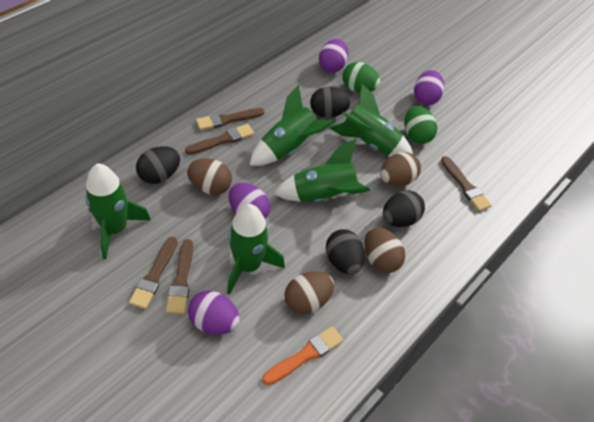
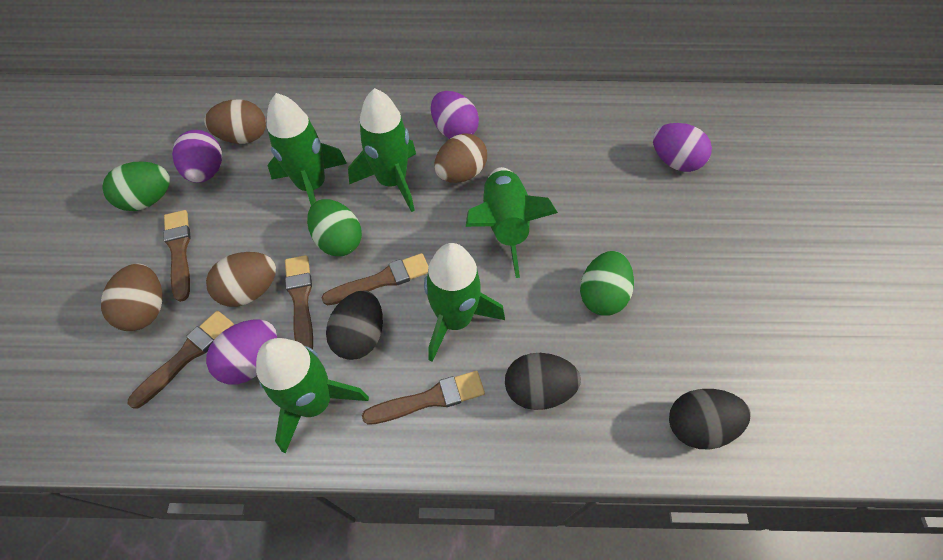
black egg: [136,146,180,184] [310,87,351,118] [326,229,365,275] [383,190,425,227] = 4 -> [326,291,383,360] [505,353,581,410] [669,389,751,450] = 3
green egg: [343,62,380,93] [404,106,437,144] = 2 -> [102,161,170,211] [307,199,362,256] [580,251,634,315] = 3
orange brush: [262,326,343,385] = 1 -> none = 0

